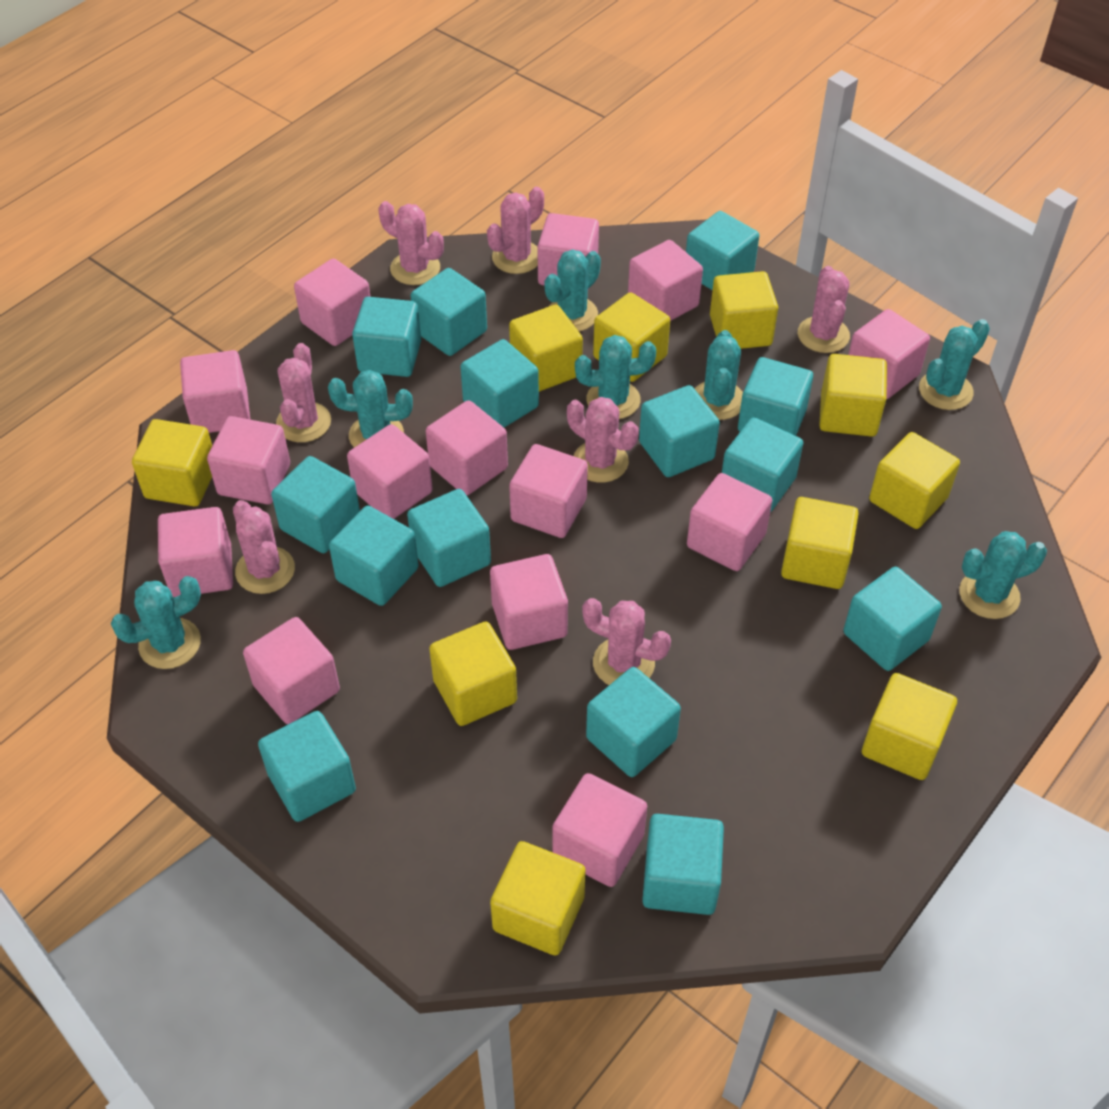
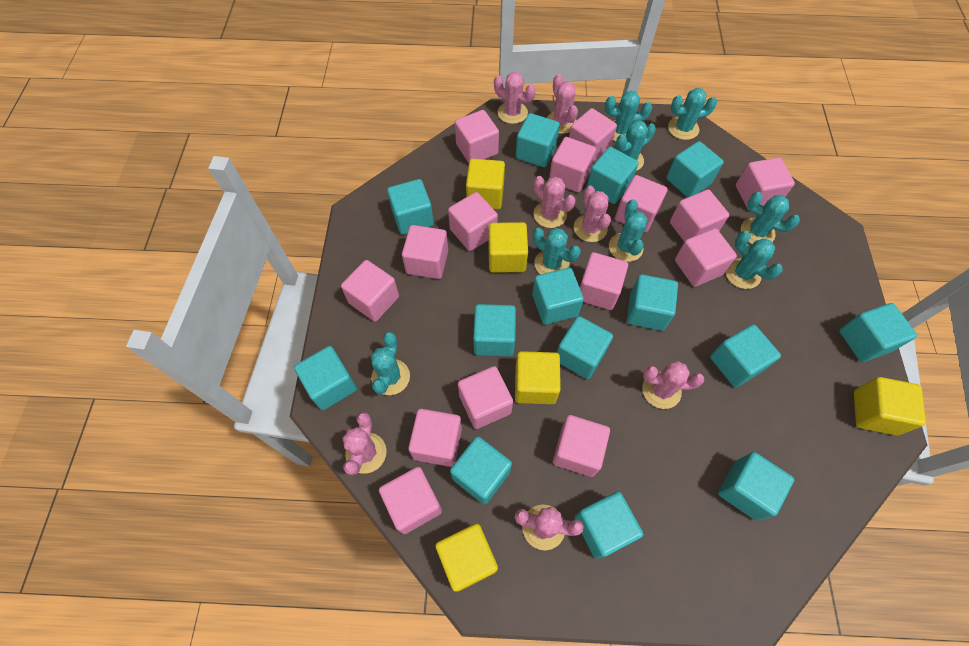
pink cube: [158,507,233,597] [180,350,250,433] [207,416,290,504] [243,617,340,724] [294,259,370,346] [347,424,433,519] [426,400,508,495] [490,554,568,650] [509,444,588,538] [537,213,599,290] [552,773,647,887] [628,240,703,321] [687,473,772,571] [848,309,930,399] = 14 -> [341,260,399,322] [379,467,442,534] [402,225,448,279] [408,409,462,467] [448,192,498,251] [455,110,499,163] [458,366,513,429] [549,137,596,192] [553,415,610,477] [569,108,617,163] [580,252,628,310] [615,175,668,232] [670,189,729,242] [675,228,737,287] [736,158,795,210] = 15
turquoise cactus: [111,576,201,669] [328,370,413,448] [544,249,601,331] [575,335,656,419] [695,330,743,420] [919,319,990,410] [959,531,1047,619] = 7 -> [371,332,410,395] [533,228,581,274] [605,91,652,141] [609,199,648,262] [615,120,656,171] [668,88,717,140] [726,231,782,289] [741,192,800,244] = 8
yellow cube: [132,419,212,506] [429,622,517,726] [490,841,586,956] [509,305,583,392] [593,292,670,382] [710,271,778,349] [781,497,859,589] [819,354,887,437] [862,673,957,780] [869,432,960,529] = 10 -> [435,524,498,592] [466,159,505,209] [488,222,528,273] [515,351,561,404] [854,377,926,435] = 5

